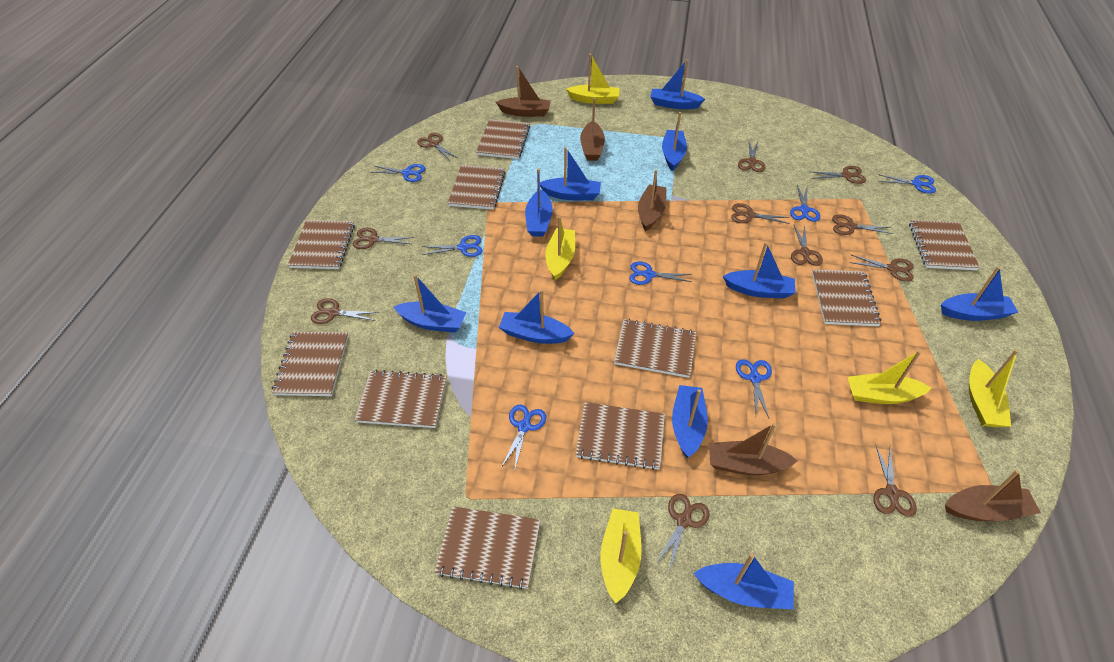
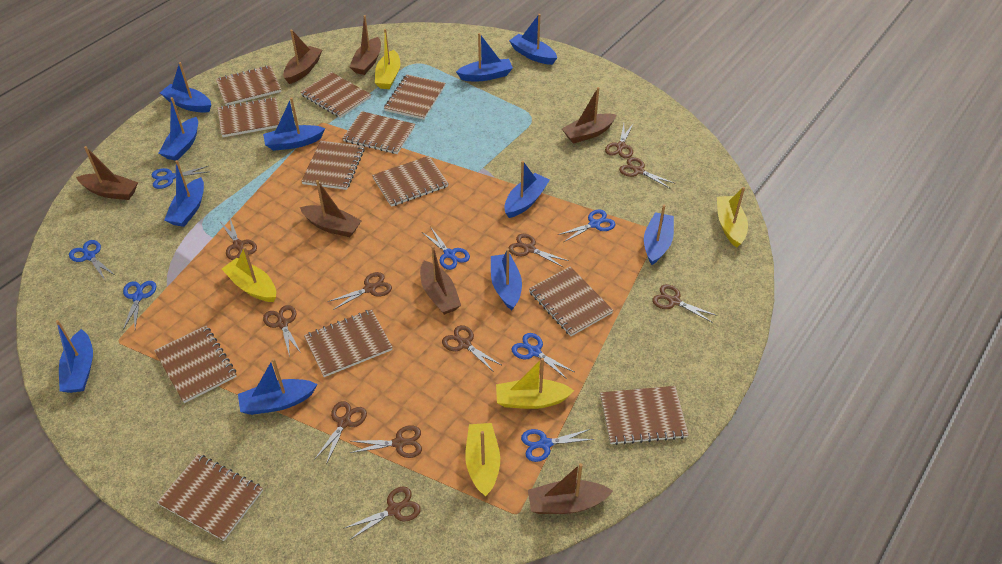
blue boat: [394,274,466,333] [499,289,574,344] [525,169,553,237] [540,147,601,200] [650,59,705,109] [662,112,687,171] [672,385,708,458] [694,553,794,609] [723,242,795,299] [941,267,1018,321] = 10 -> [56,320,93,393] [158,97,198,161] [160,62,211,113] [164,160,204,227] [238,358,317,415] [263,97,325,151] [456,33,513,81] [491,248,522,310] [504,161,550,218] [509,14,557,65] [644,205,674,265] = 11
brown boat: [496,66,551,117] [580,97,605,161] [638,170,666,231] [709,423,797,475] [945,470,1041,521] = 5 -> [76,146,138,200] [283,30,322,84] [300,180,362,237] [350,15,381,75] [420,246,461,315] [528,463,613,514] [562,87,617,144] = 7
brown notebook: [272,332,348,396] [288,220,355,269] [355,370,447,428] [435,506,541,590] [448,165,506,210] [476,119,530,159] [575,402,665,470] [614,319,696,378] [812,269,881,326] [909,220,980,270] = 10 -> [154,326,237,403] [157,454,263,541] [216,65,281,106] [217,97,281,137] [300,72,371,118] [301,141,365,190] [304,309,393,377] [342,111,415,154] [372,156,449,207] [384,74,445,120] [529,267,613,336] [600,386,689,445] = 12

